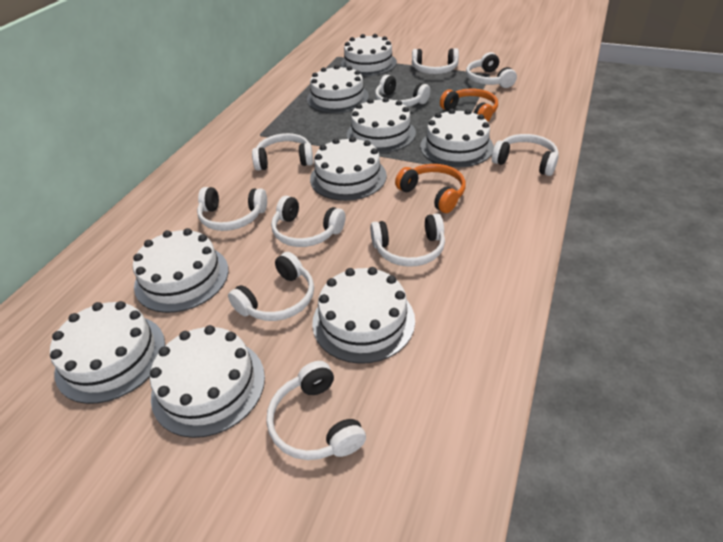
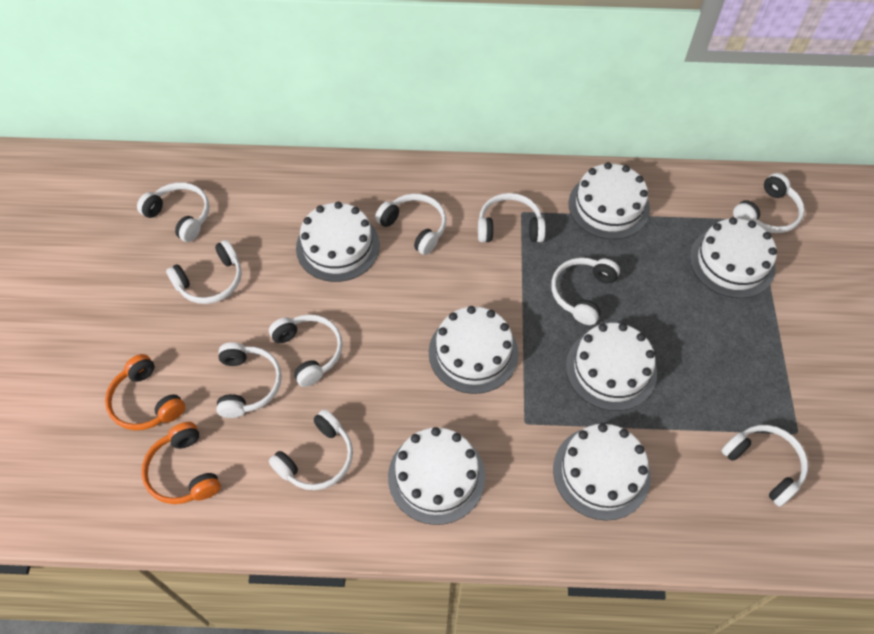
white cake: [50,301,165,404] [133,228,229,313] [150,325,265,438] [307,65,369,113] [310,137,387,201] [312,267,415,364] [341,34,397,76] [347,97,416,153] [420,109,494,167] = 9 -> [296,202,380,282] [388,427,485,525] [429,306,519,394] [553,423,651,521] [566,323,657,411] [569,162,650,239] [690,217,777,298] = 7

